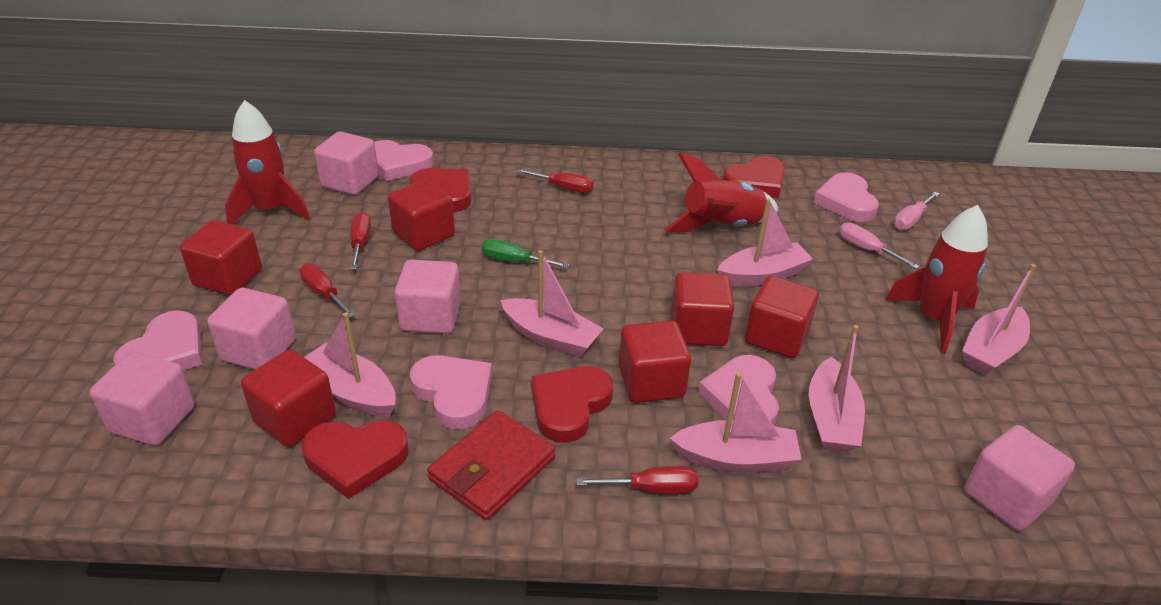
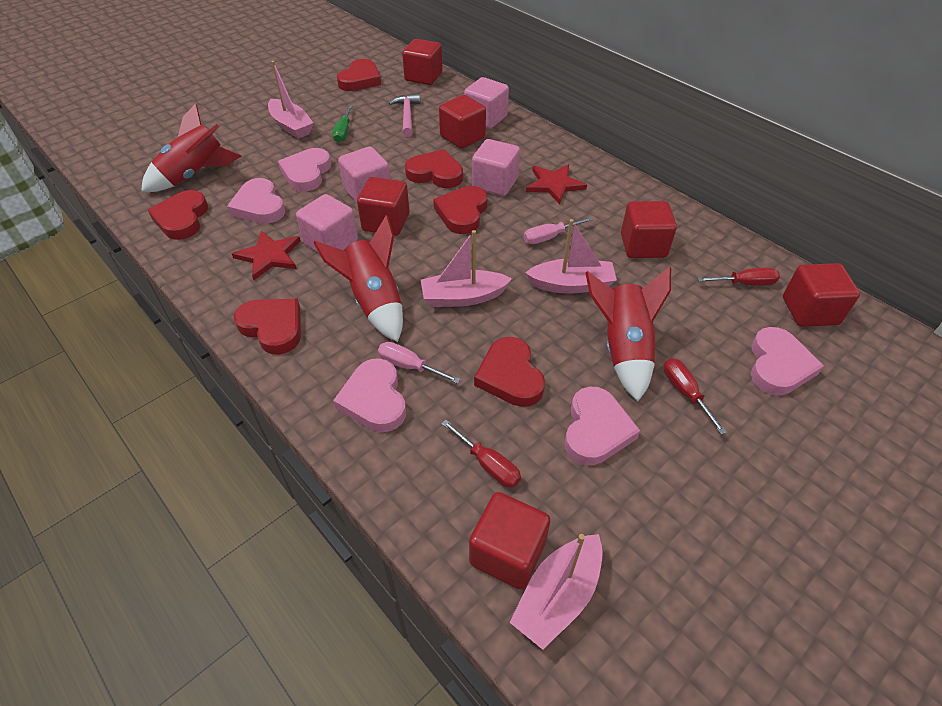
pink boat: [304,312,396,417] [501,250,604,357] [670,372,802,472] [717,199,813,286] [809,325,865,453] [962,264,1036,375] = 6 -> [268,61,313,139] [421,230,512,307] [509,534,603,650] [525,219,617,294] = 4
pink cube: [90,352,195,446] [207,288,296,370] [314,132,379,195] [395,259,461,334] [964,425,1075,531] = 5 -> [296,194,358,253] [338,146,390,203] [464,77,509,129] [472,139,520,196] = 4
pink hammer: none = 0 -> [389,94,420,137] = 1
red heart: [302,420,409,499] [409,168,472,212] [532,366,613,443] [723,156,785,198] = 4 -> [148,190,208,240] [234,299,301,354] [337,59,381,91] [405,149,463,188] [433,186,488,234] [474,337,545,407] = 6
red screwdriver: [299,263,356,317] [350,212,371,270] [516,169,594,193] [576,466,698,494] = 4 -> [441,419,521,488] [664,358,727,435] [698,268,780,285] = 3
red star: none = 0 -> [232,230,301,280] [526,164,587,204] = 2
red wallet: [427,410,556,520] = 1 -> none = 0

